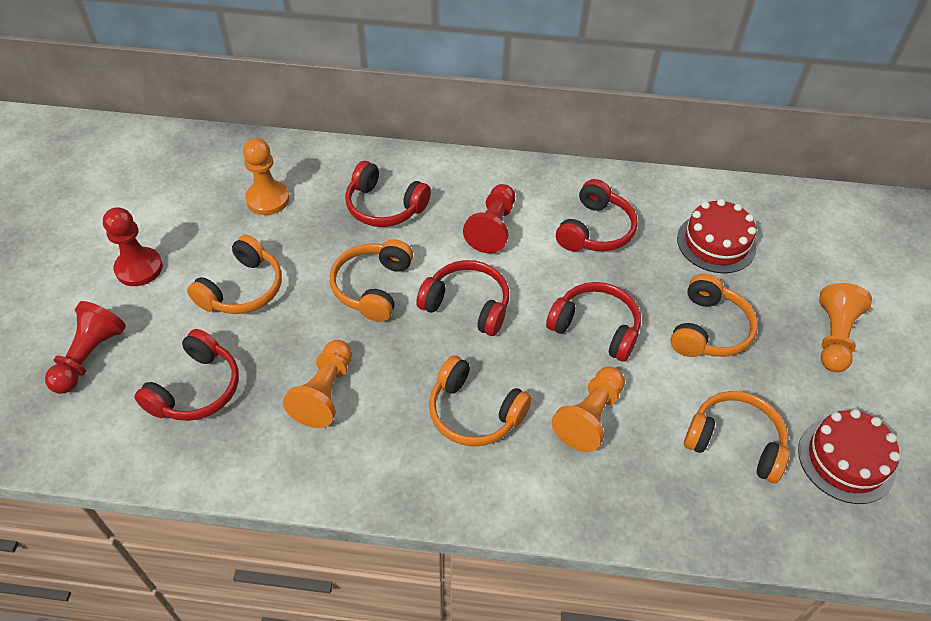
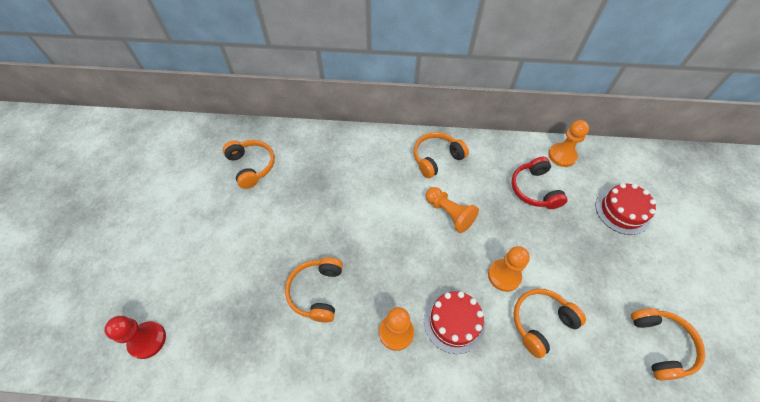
red headphones: [134,329,239,421] [345,161,431,227] [416,260,509,336] [546,282,641,362] [556,179,638,251] = 5 -> [511,157,567,209] = 1
red pawn: [45,301,126,394] [103,207,163,286] [463,184,515,253] = 3 -> [104,316,166,359] = 1

